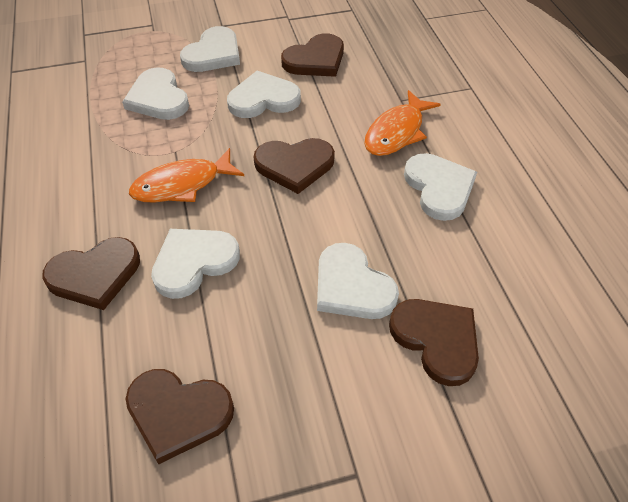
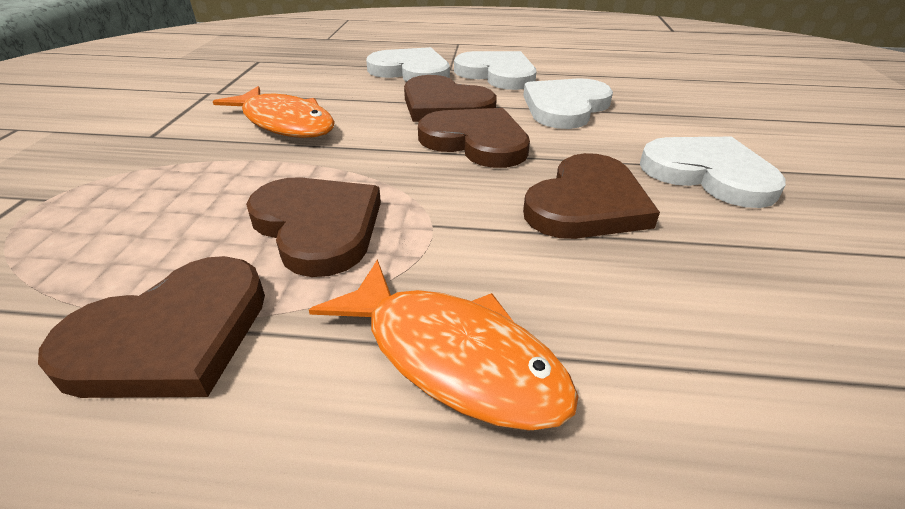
white heart: [122,67,189,120] [151,229,240,299] [180,26,240,72] [227,71,301,118] [317,243,399,319] [404,153,477,221] = 6 -> [366,47,450,82] [454,51,536,90] [523,79,613,129] [640,137,786,208] = 4

